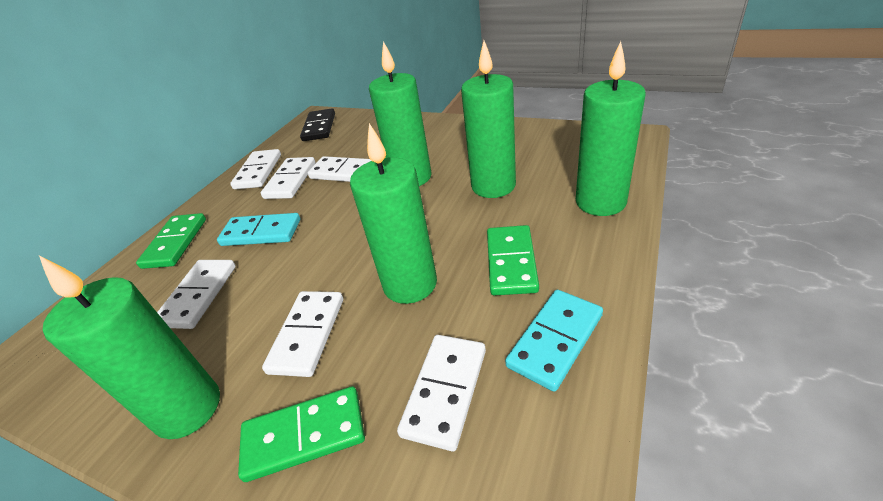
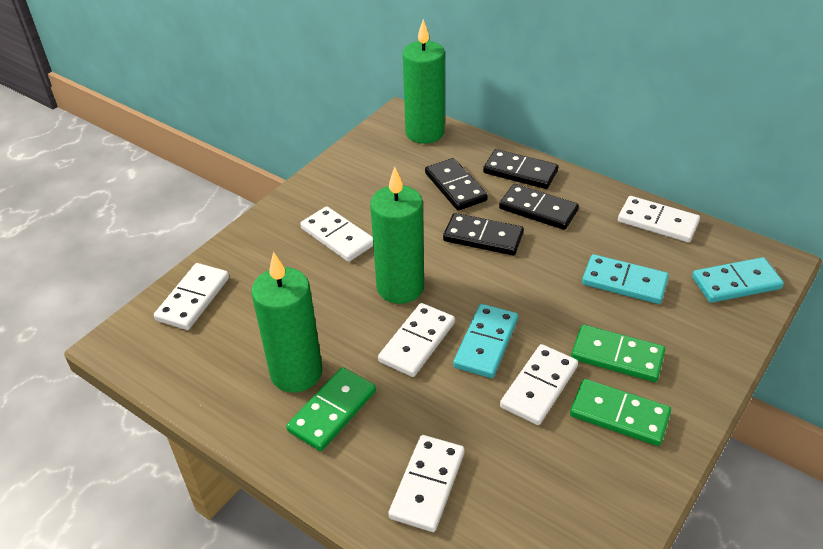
black domino: [300,108,335,141] = 1 -> [425,158,488,211] [443,213,524,255] [483,149,558,189] [499,184,579,230] = 4
green candle: [39,256,220,439] [350,123,437,304] [369,41,432,186] [461,41,516,198] [576,41,646,216] = 5 -> [251,251,322,393] [370,167,424,304] [403,19,445,144] = 3
turquoise domino: [217,213,300,246] [505,290,603,392] = 2 -> [453,304,518,378] [582,254,669,304] [692,257,784,303] = 3

